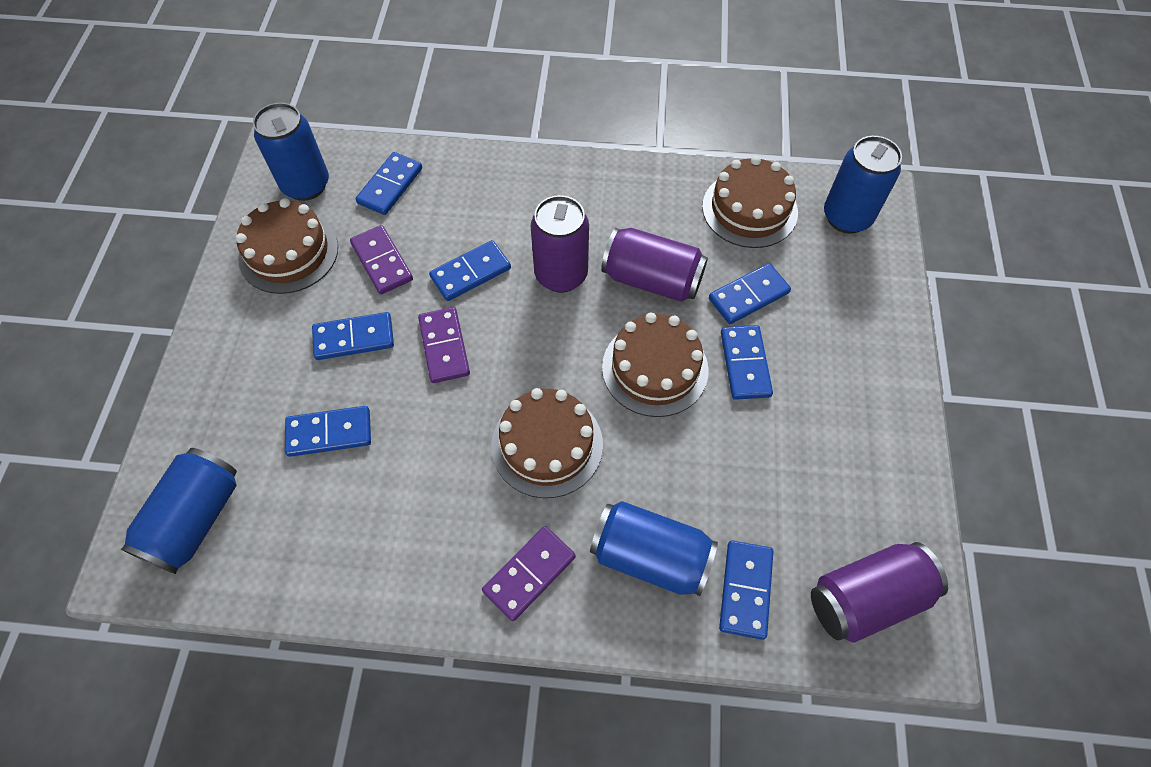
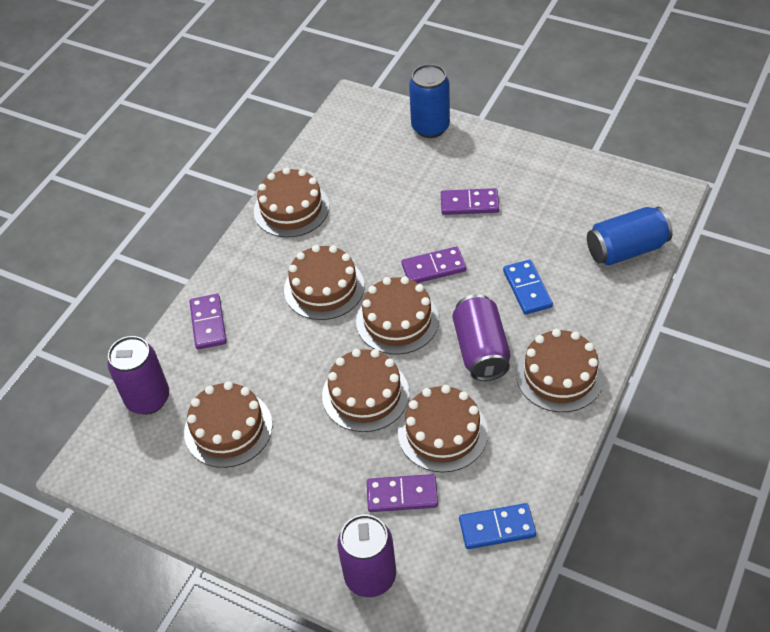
blue can: [121,448,237,574] [253,103,329,201] [590,501,718,596] [824,136,902,234] = 4 -> [409,64,450,138] [587,207,673,265] = 2
blue domino: [285,406,371,457] [312,312,394,360] [356,152,422,215] [429,240,511,301] [709,263,791,324] [719,540,774,640] [721,325,773,400] = 7 -> [459,503,536,549] [503,259,553,315] = 2
brown cake: [235,198,338,294] [491,388,603,498] [602,312,708,417] [702,156,798,248] = 4 -> [184,381,273,468] [254,168,329,238] [284,245,364,320] [322,349,409,432] [356,276,439,355] [398,385,488,472] [516,329,604,412] = 7
purple domino: [350,225,413,294] [418,307,470,383] [482,526,576,622] = 3 -> [189,294,227,350] [367,474,438,512] [402,246,466,283] [441,188,499,215] = 4

